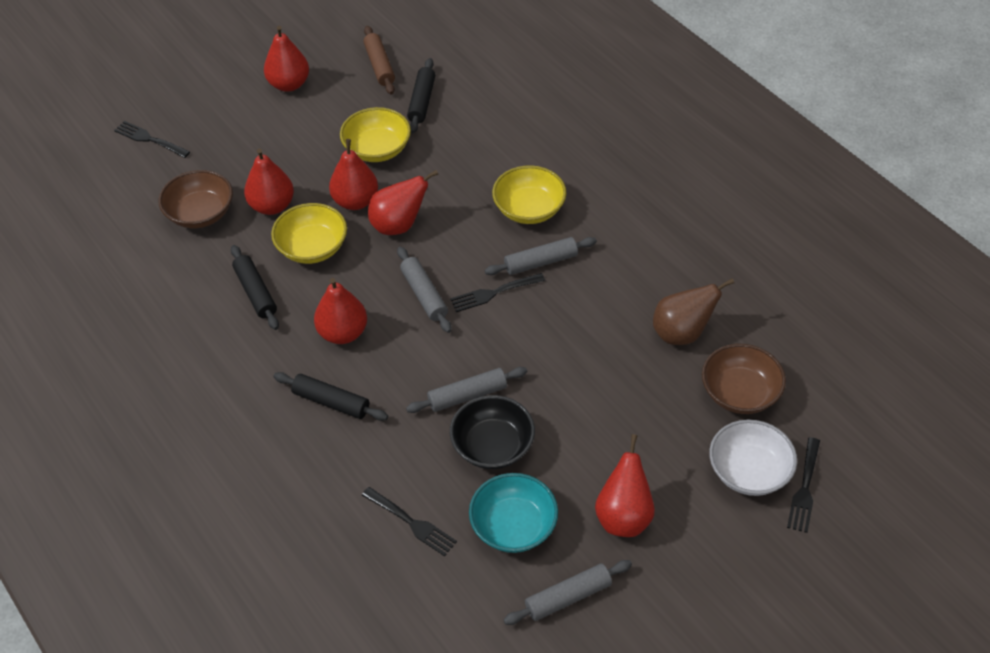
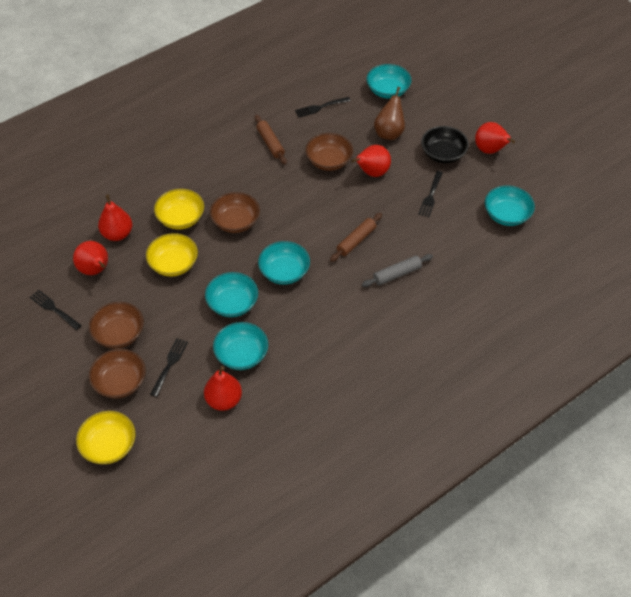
black rolling pin: [231,245,279,330] [273,372,388,421] [407,58,435,133] = 3 -> none = 0
brown bowl: [159,170,233,228] [702,344,786,414] = 2 -> [89,302,144,349] [89,349,146,399] [210,192,260,233] [305,133,353,171] = 4
brown rolling pin: [364,26,395,94] = 1 -> [255,115,287,164] [330,213,382,262] = 2
grey rolling pin: [397,247,452,333] [406,367,527,413] [485,237,597,275] [504,560,632,625] = 4 -> [362,254,433,287] = 1
red pear: [244,149,294,215] [264,26,309,92] [314,278,367,344] [329,139,378,210] [368,170,438,235] [595,434,655,537] = 6 -> [73,241,108,275] [98,194,132,241] [204,366,242,411] [351,145,391,177] [475,122,515,154] = 5
turquoise bowl: [469,473,558,553] = 1 -> [205,272,258,317] [213,322,268,370] [258,241,310,285] [367,64,412,99] [485,185,535,226] = 5
white bowl: [709,420,797,496] = 1 -> none = 0

